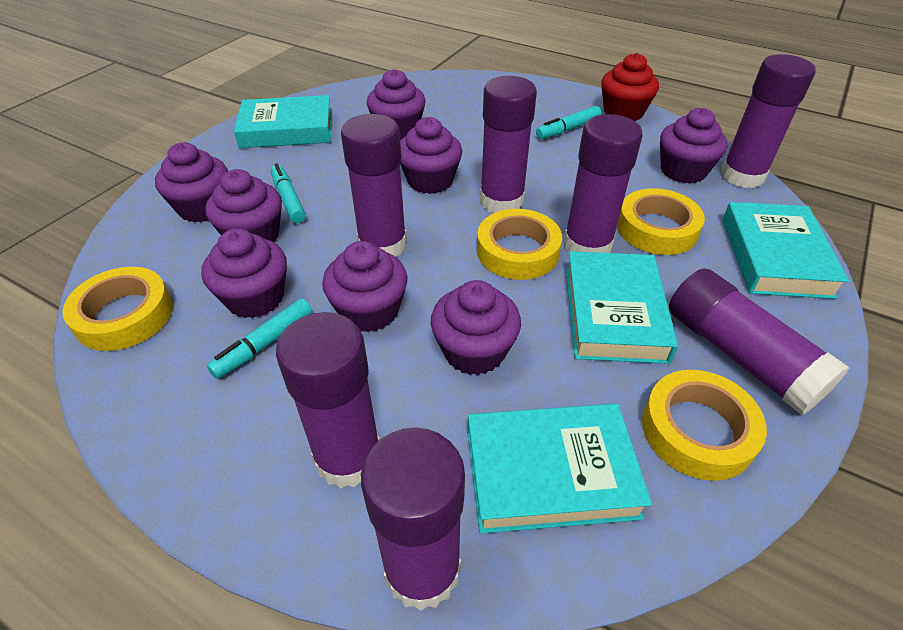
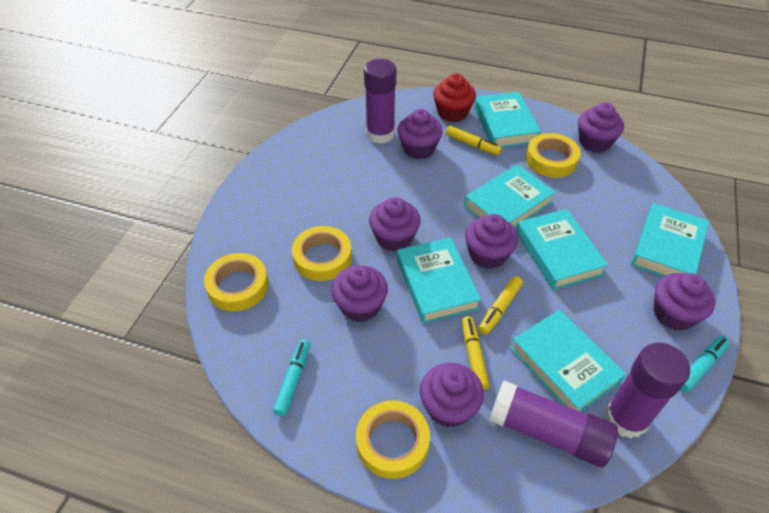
purple cupcake: [155,142,228,223] [201,228,287,318] [205,169,282,242] [322,241,407,332] [367,69,426,140] [400,117,462,194] [431,280,521,375] [660,108,728,184] = 8 -> [331,265,388,322] [369,197,421,252] [397,109,443,159] [420,363,484,427] [465,214,518,269] [578,103,624,153] [653,273,715,331] = 7
purple glue stick: [276,312,380,488] [341,114,407,257] [361,427,465,611] [480,76,537,213] [563,114,643,253] [669,268,850,415] [720,54,816,188] = 7 -> [364,59,396,144] [489,380,618,467] [605,343,690,439] = 3
turquoise book: [234,95,332,148] [467,403,652,534] [566,251,678,364] [722,202,849,299] = 4 -> [397,237,481,324] [464,164,556,228] [474,92,541,148] [510,310,626,412] [516,209,608,290] [631,203,709,277] = 6
turquoise marker: [207,298,312,379] [271,163,306,223] [536,106,601,139] = 3 -> [273,340,310,416] [680,336,730,392] = 2
yellow marker: none = 0 -> [446,126,502,155] [462,316,489,390] [478,276,523,335] = 3

